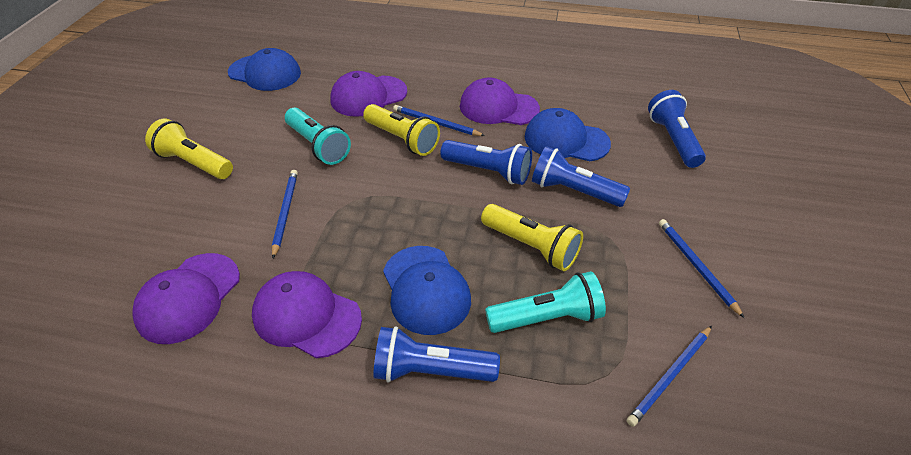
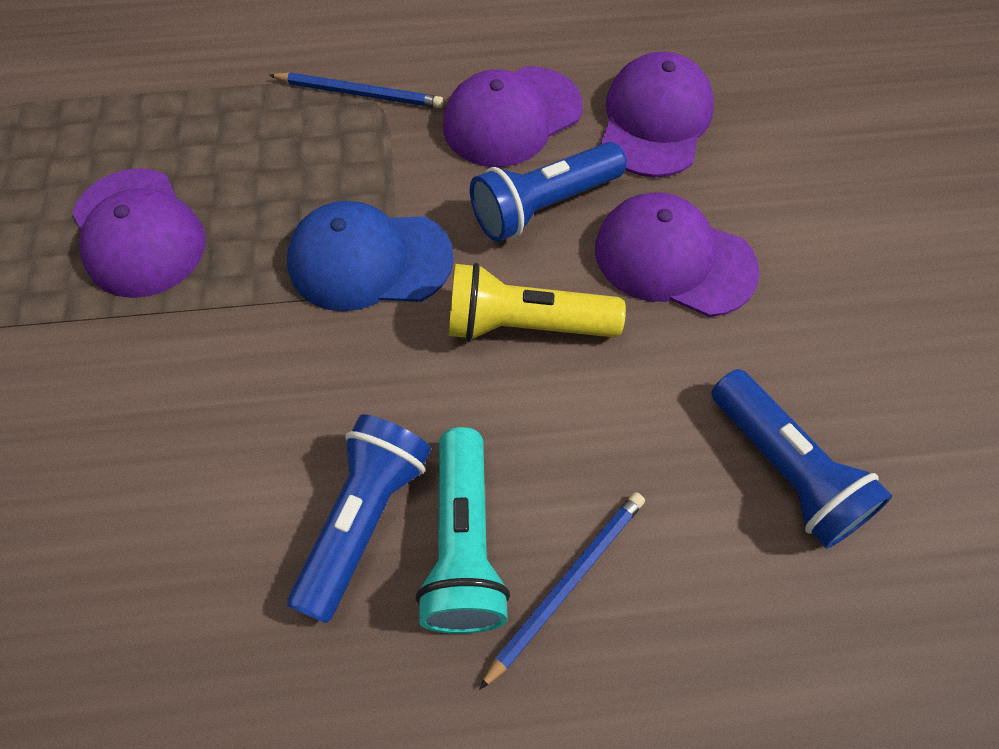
blue cap: [228,48,301,91] [383,246,471,335] [525,108,611,161] = 3 -> [287,201,454,311] = 1
blue flashlight: [373,326,500,383] [440,140,532,185] [532,146,630,207] [648,90,706,168] = 4 -> [287,414,431,623] [470,142,627,242] [711,369,893,549] = 3
blue pencil: [272,170,298,258] [393,105,485,136] [627,326,712,427] [659,219,744,318] = 4 -> [269,73,444,108] [479,492,645,690] = 2
turquoise flashlight: [285,108,351,165] [485,271,606,333] = 2 -> [416,427,510,634] = 1
yellow flashlight: [145,118,233,179] [363,104,440,156] [481,204,583,271] = 3 -> [448,263,626,341] = 1

